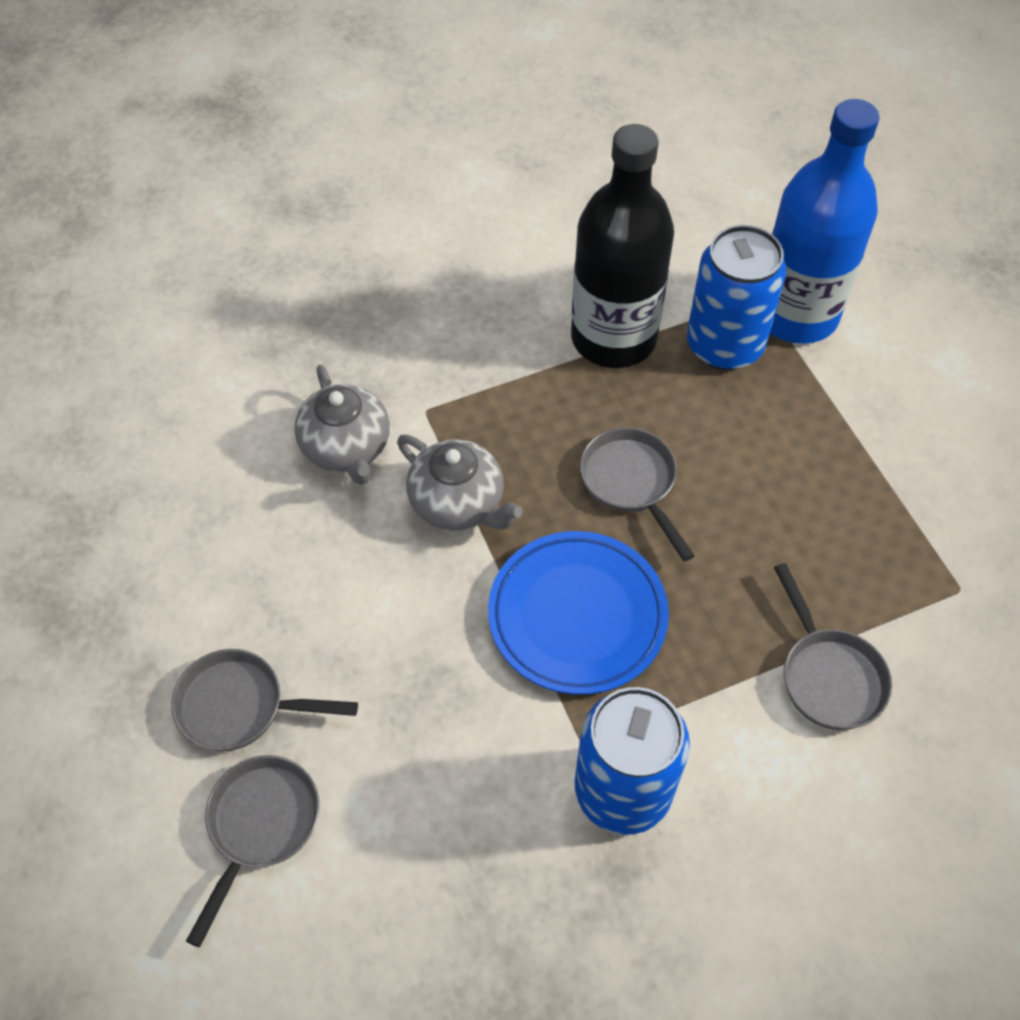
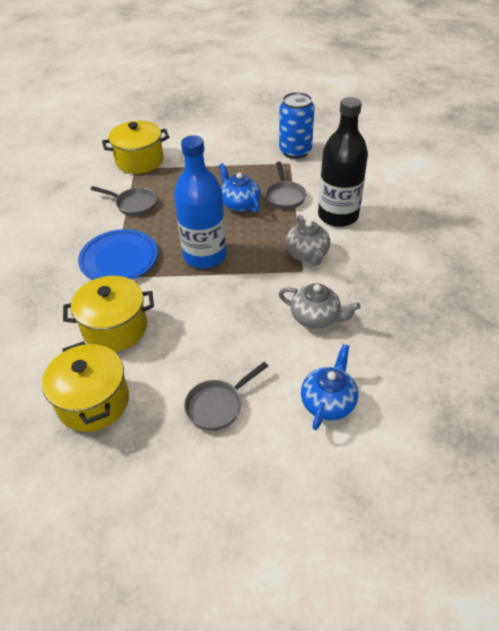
blue can: [575,687,690,835] [687,225,787,370] = 2 -> [279,92,315,159] = 1
blue teapot: none = 0 -> [219,163,261,212] [301,344,358,430] = 2
grey pan: [171,649,358,751] [186,755,320,947] [580,427,695,561] [774,563,892,730] = 4 -> [91,186,157,216] [184,362,268,431] [265,162,307,209] = 3
yellow pot: none = 0 -> [42,341,129,432] [63,276,154,352] [102,121,169,174] = 3

